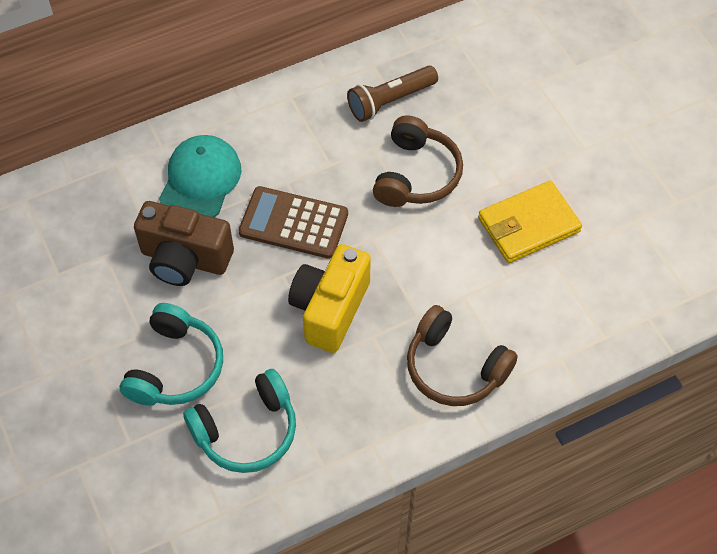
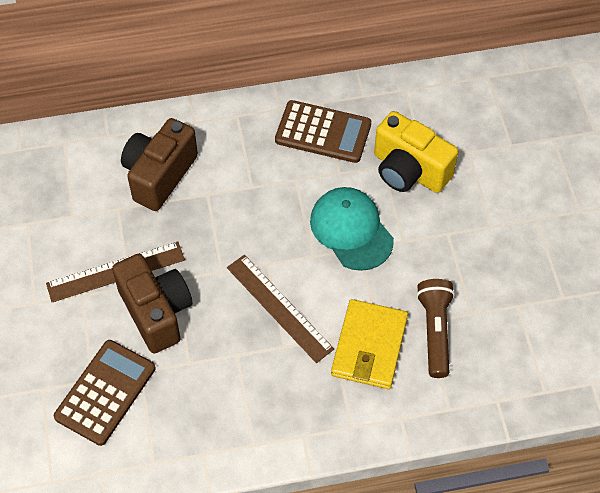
brown calculator: [239,186,348,259] = 1 -> [54,340,156,446] [275,100,371,163] = 2
brown camera: [134,201,234,286] = 1 -> [112,254,192,353] [121,118,198,211] = 2
brown headphones: [373,116,463,207] [407,305,518,406] = 2 -> none = 0
brown ruler: none = 0 -> [46,242,185,302] [227,255,334,363] = 2
turquoise headphones: [120,303,223,406] [183,369,296,473] = 2 -> none = 0

